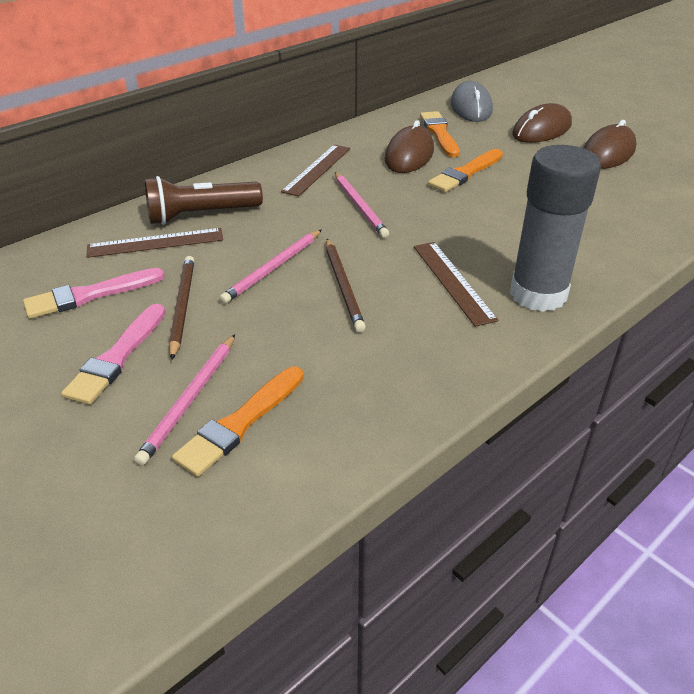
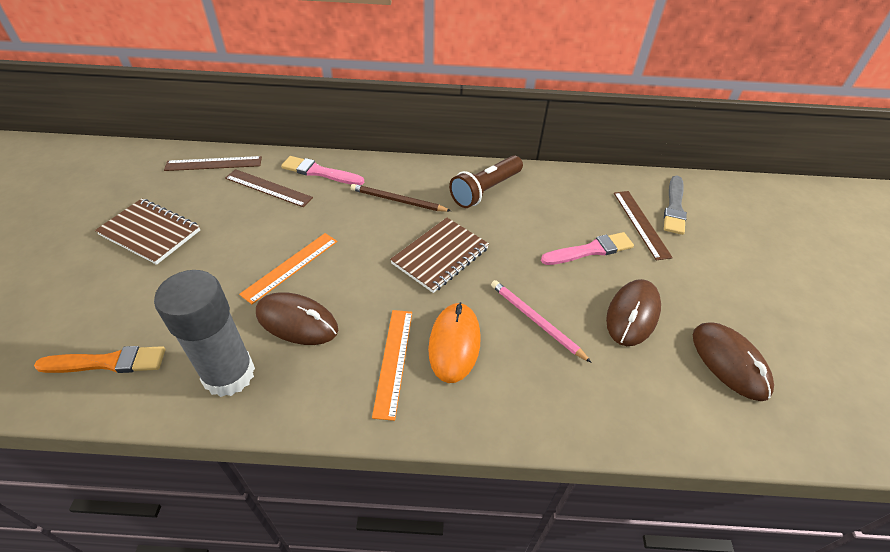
brown notebook: none = 0 -> [95,198,200,265] [390,217,489,293] = 2
brown pencil: [169,256,194,360] [326,239,366,332] = 2 -> [351,184,451,212] = 1
grey brush: none = 0 -> [664,176,687,235] = 1
grey mouse: [451,81,493,122] = 1 -> none = 0
orange brush: [172,367,304,477] [420,111,459,157] [428,149,503,192] = 3 -> [34,346,165,373] = 1
orange mouse: none = 0 -> [428,302,481,383] = 1
orange ruler: none = 0 -> [239,233,337,304] [372,310,412,421] = 2
pink pencil: [134,334,235,466] [219,230,322,304] [335,172,389,238] = 3 -> [491,280,592,363] = 1

